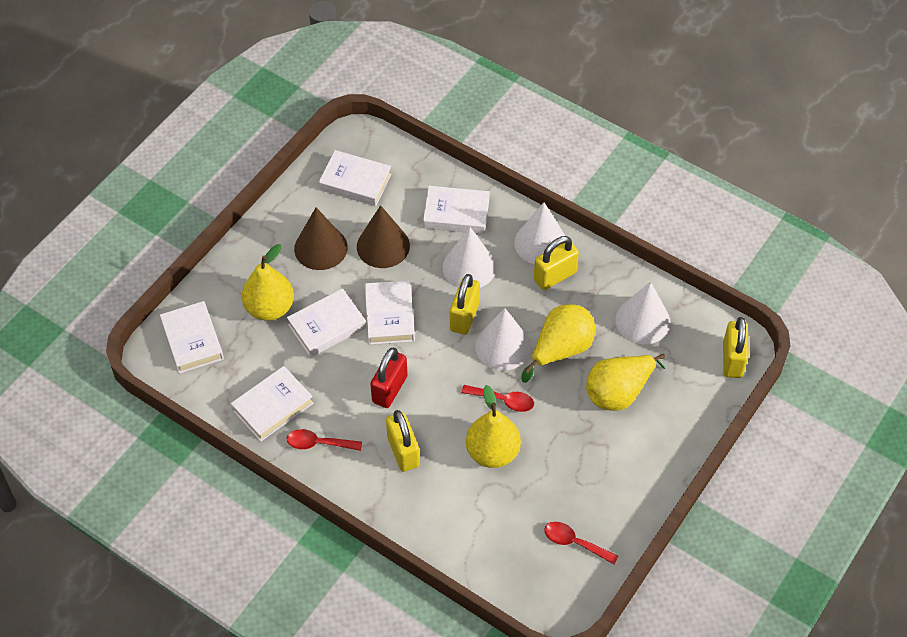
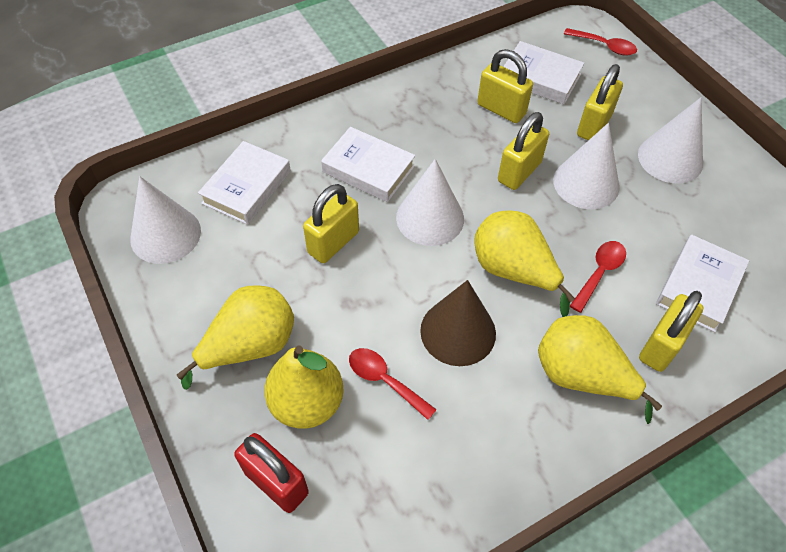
brown cone: [294,208,348,270] [357,205,410,268] = 2 -> [420,280,496,366] = 1
white book: [160,301,224,374] [231,366,314,442] [287,288,366,357] [319,150,392,206] [365,280,415,345] [423,186,490,234] = 6 -> [198,141,291,225] [321,127,415,202] [503,41,584,104] [656,235,749,332] = 4
yellow padlock: [386,410,420,472] [450,274,480,335] [534,236,579,290] [723,317,749,378] = 4 -> [303,184,359,263] [477,49,533,123] [498,112,549,190] [577,64,623,140] [639,291,704,372] = 5

